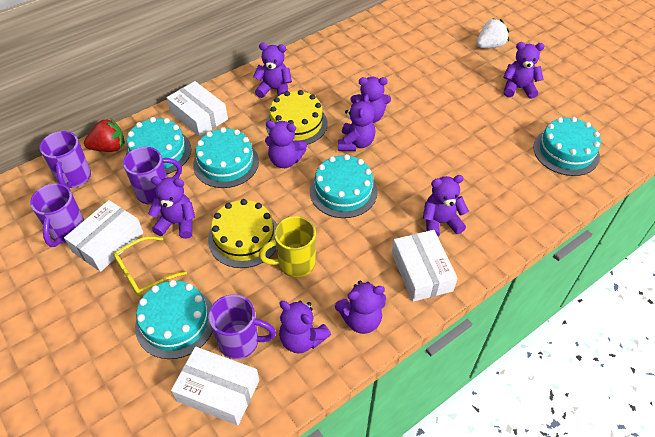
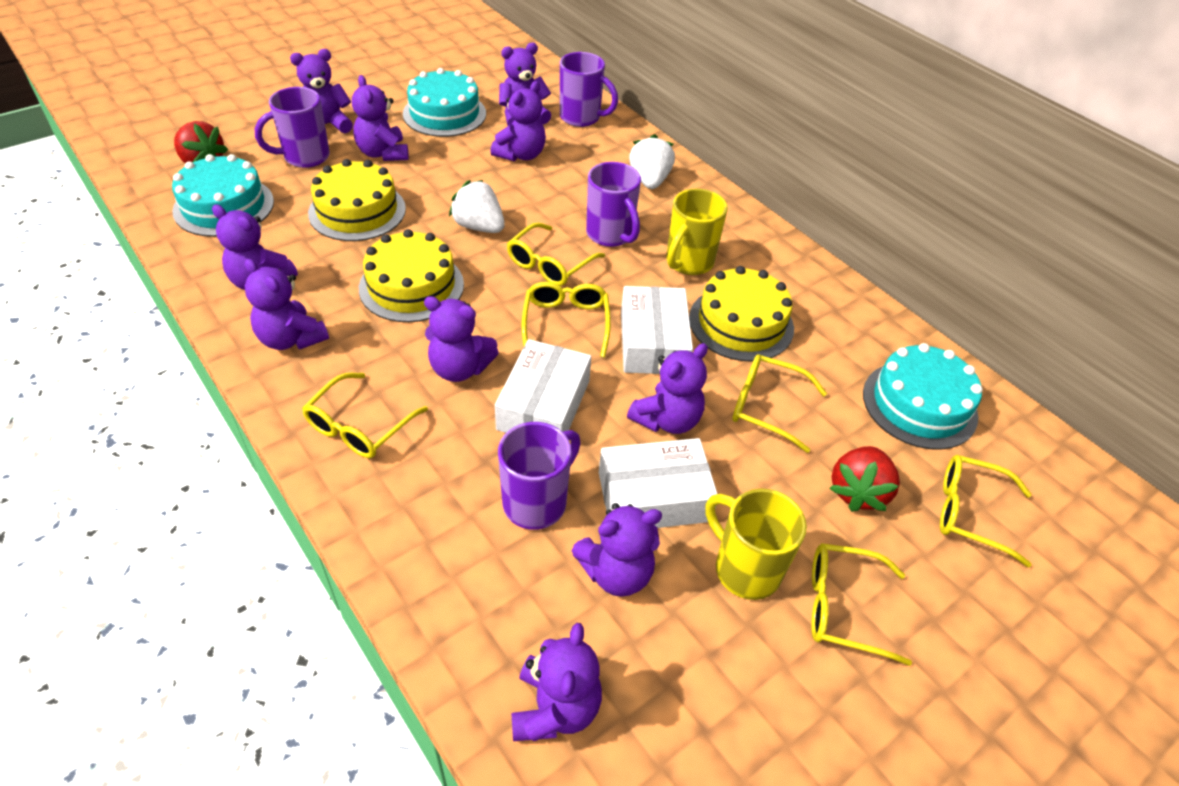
purple teddy bear: [148,177,195,239] [253,43,292,98] [265,121,307,168] [279,301,331,353] [335,280,386,334] [338,94,376,151] [351,77,391,123] [423,175,469,237] [503,42,544,99] = 9 -> [212,204,298,290] [245,259,329,350] [290,49,353,133] [352,75,409,161] [424,296,499,382] [490,81,546,162] [499,43,551,126] [511,623,602,741] [572,503,662,597] [627,343,708,434] = 10
red strawberry: [84,118,125,152] = 1 -> [174,121,228,163] [829,446,900,512] = 2
turquoise cake: [126,117,191,175] [135,280,213,359] [193,127,259,188] [310,154,378,218] [533,117,601,176] = 5 -> [172,154,274,237] [403,68,486,137] [863,343,983,450] = 3
white box: [64,200,143,272] [166,81,228,137] [171,347,259,425] [392,230,458,302] = 4 -> [495,339,591,433] [599,438,717,528] [621,286,693,374] = 3
white strawberry: [476,18,509,48] = 1 -> [449,180,505,233] [629,134,675,189] = 2
yellow cake: [208,199,277,268] [266,90,328,145] = 2 -> [308,159,406,241] [359,229,464,322] [689,266,794,362] = 3
yellow glasses: [113,236,187,296] = 1 -> [302,373,428,458] [507,223,605,286] [522,282,611,358] [732,354,827,453] [811,543,912,666] [940,455,1032,567] = 6
yellow mug: [259,216,316,278] = 1 -> [667,189,728,275] [705,489,807,600] = 2

